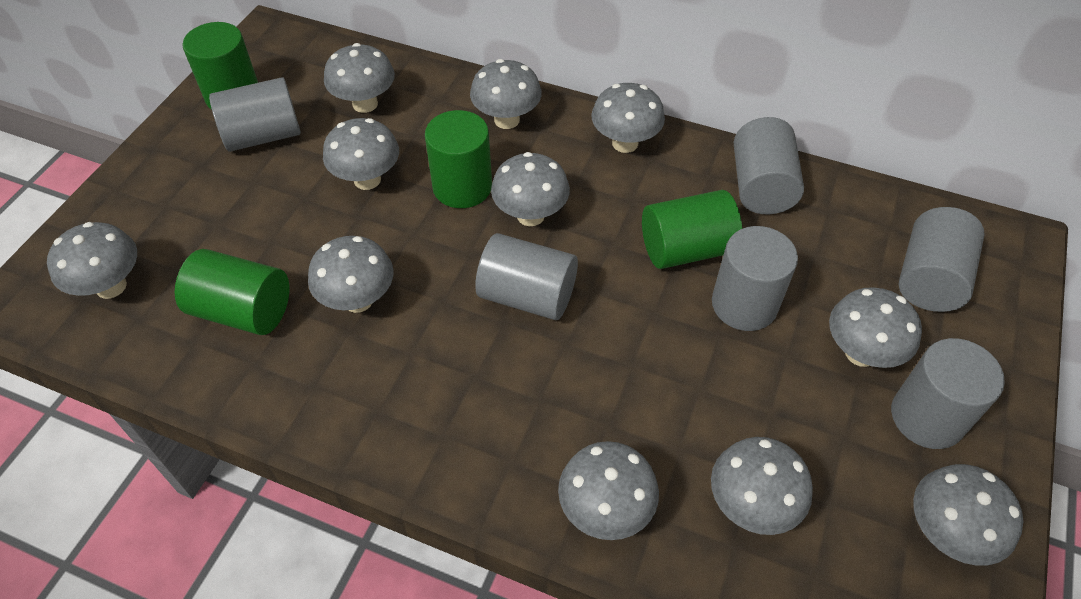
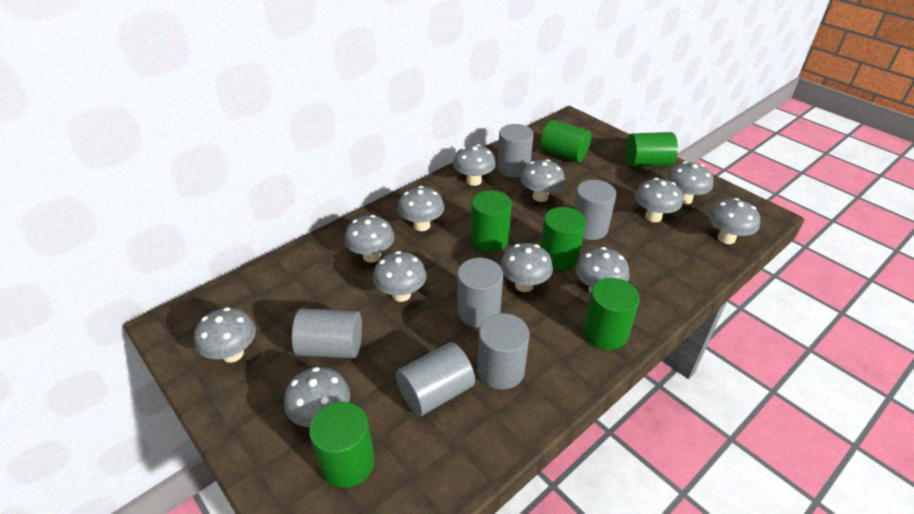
green cylinder: [175,249,290,335] [183,22,258,110] [425,110,492,208] [642,190,742,269] = 4 -> [309,402,375,488] [471,191,512,252] [540,120,591,162] [540,207,586,271] [583,278,640,350] [625,132,678,167] = 6
grey mushroom: [47,222,137,299] [308,236,394,313] [323,118,399,190] [324,43,395,113] [470,59,542,129] [491,152,570,226] [558,441,659,540] [591,83,665,153] [711,437,813,535] [829,287,922,368] [913,464,1023,566] = 11 -> [194,307,256,362] [284,367,350,427] [345,215,395,262] [373,251,427,302] [397,186,445,231] [453,144,496,186] [500,243,553,292] [520,159,565,202] [575,247,629,294] [635,178,683,222] [667,161,714,204] [709,198,760,244] = 12

